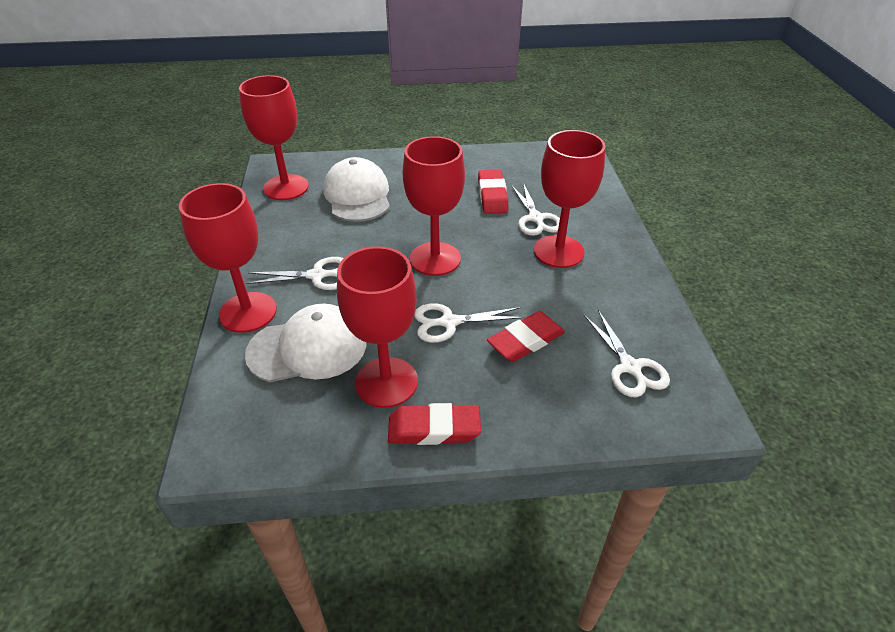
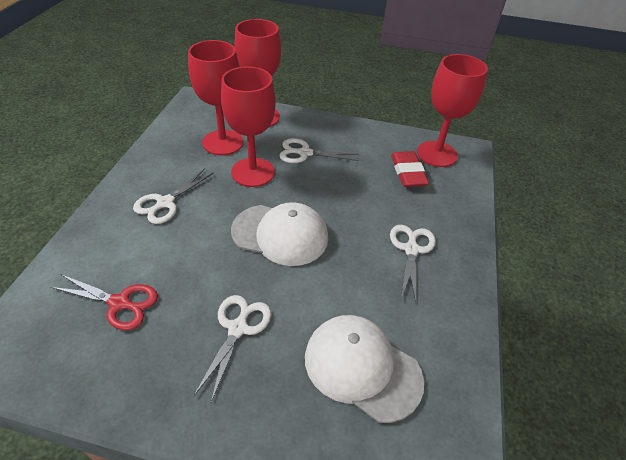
red eraser: [388,403,481,445] [478,170,509,214] [487,311,565,362] = 3 -> [391,151,429,187] = 1
red goblet: [179,183,277,333] [239,75,309,200] [337,246,418,408] [402,136,465,276] [534,130,605,268] = 5 -> [188,40,243,155] [221,66,276,187] [234,19,281,127] [417,54,488,167] = 4
red scissors: none = 0 -> [51,275,158,330] = 1

